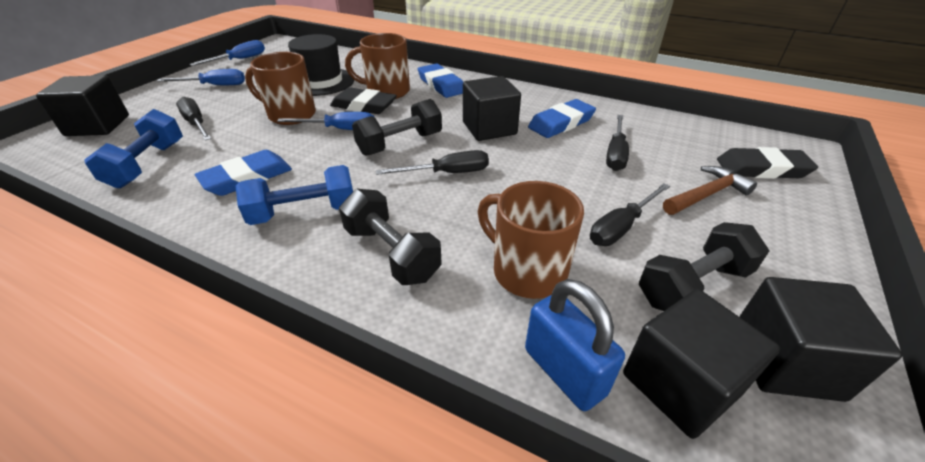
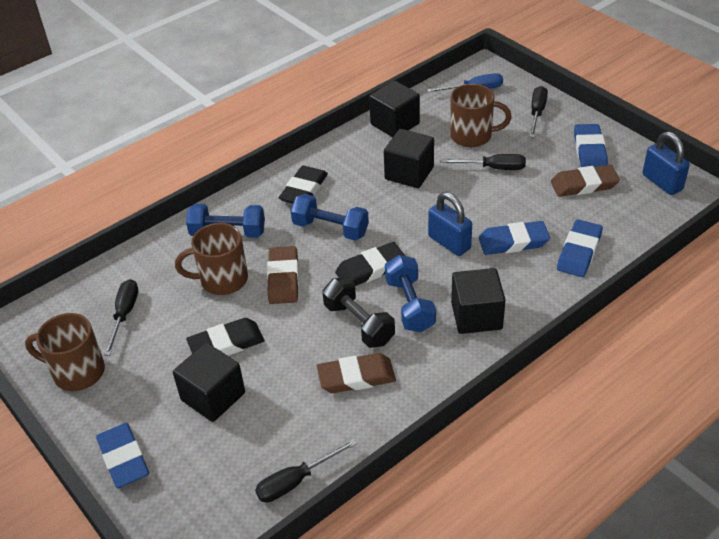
black dumbbell: [339,189,442,285] [352,99,442,155] [639,222,769,311] = 3 -> [322,277,395,348] = 1
black eraser: [330,87,397,114] [717,147,818,179] = 2 -> [186,318,264,356] [279,166,328,204] [335,242,405,286] = 3
black hat: [288,34,355,96] = 1 -> none = 0
blue dumbbell: [84,109,183,188] [236,165,353,225] = 2 -> [186,204,265,238] [291,194,369,240] [385,255,436,332] = 3
blue eraser: [195,150,292,196] [418,63,463,98] [528,99,596,138] = 3 -> [96,423,149,488] [479,221,550,255] [557,219,603,277] [574,124,608,167] = 4
blue padlock: [525,279,625,411] = 1 -> [428,192,472,256] [643,132,690,195] = 2
blue screwdriver: [157,69,245,85] [190,40,265,66] [277,112,374,130] = 3 -> [427,73,503,92] = 1
brown eraser: none = 0 -> [267,246,299,304] [317,353,396,393] [551,165,620,197] = 3
brown hammer: [663,166,757,215] = 1 -> none = 0

